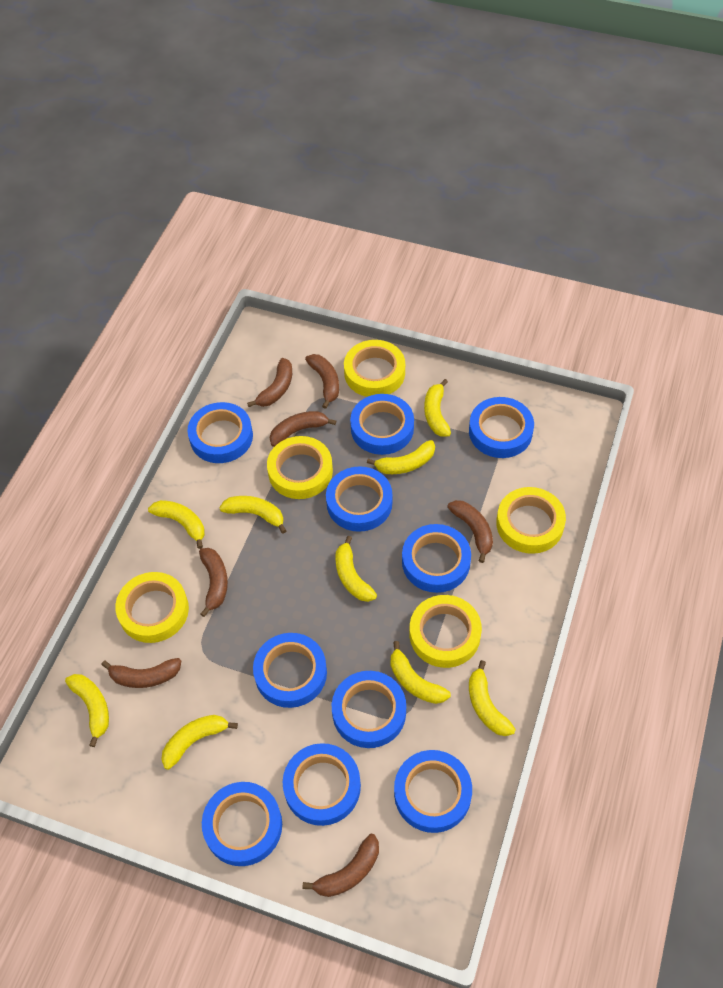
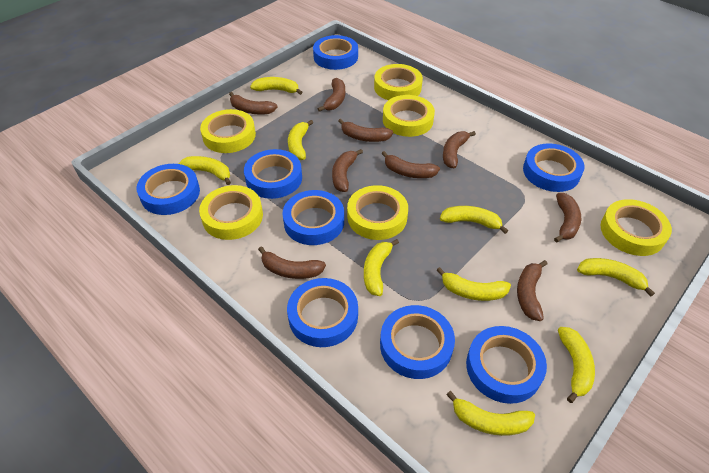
blue tape: [187,402,253,463] [202,782,282,866] [253,633,327,708] [283,743,361,826] [326,466,392,532] [332,671,406,748] [350,394,414,455] [394,750,472,833] [402,524,471,593] [469,397,534,458] = 10 -> [136,164,200,215] [244,149,302,199] [282,190,344,245] [287,278,358,347] [313,35,358,70] [380,305,455,379] [466,326,547,404] [523,143,584,192] = 8
brown banana: [101,658,181,688] [199,548,228,617] [247,358,292,407] [270,411,336,447] [303,834,379,897] [305,354,339,409] [447,500,493,563] = 7 -> [229,92,278,115] [258,246,326,279] [318,78,345,112] [332,149,363,192] [338,119,393,142] [381,151,440,178] [443,131,476,168] [517,260,548,321] [554,193,581,243] = 9
yellow tape: [115,572,189,643] [267,436,333,499] [344,340,405,397] [409,595,482,668] [496,487,566,554] = 5 -> [199,185,263,240] [200,109,256,153] [347,185,408,240] [374,64,423,100] [383,95,435,137] [600,199,672,256] = 6

